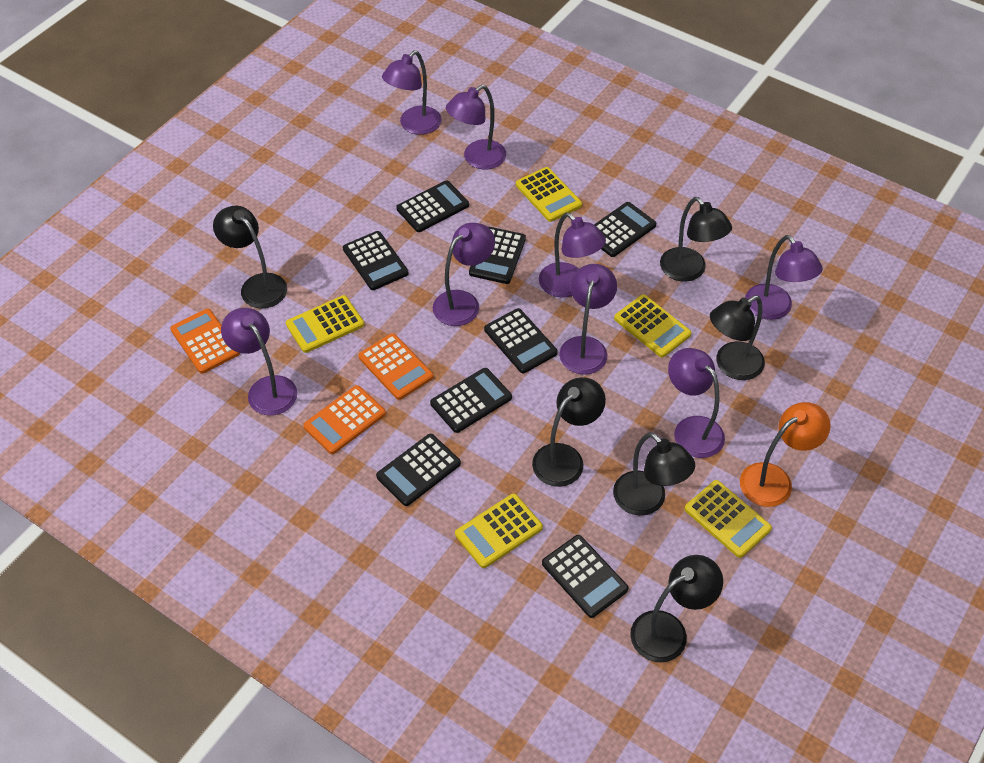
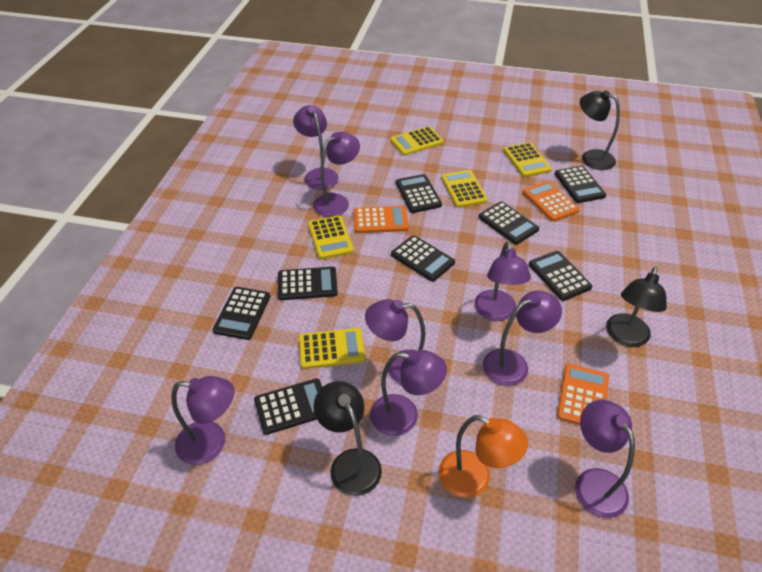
black lamp: [213,206,287,309] [532,377,606,487] [613,432,695,516] [630,555,723,663] [660,197,732,282] [710,295,765,380] = 6 -> [314,381,382,496] [580,90,620,170] [606,267,667,347] = 3

